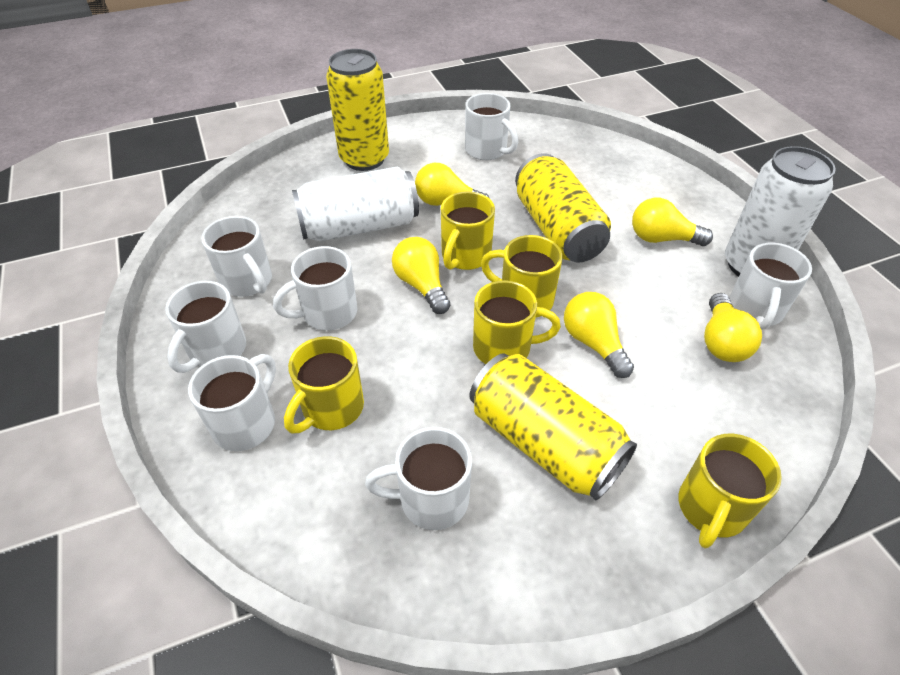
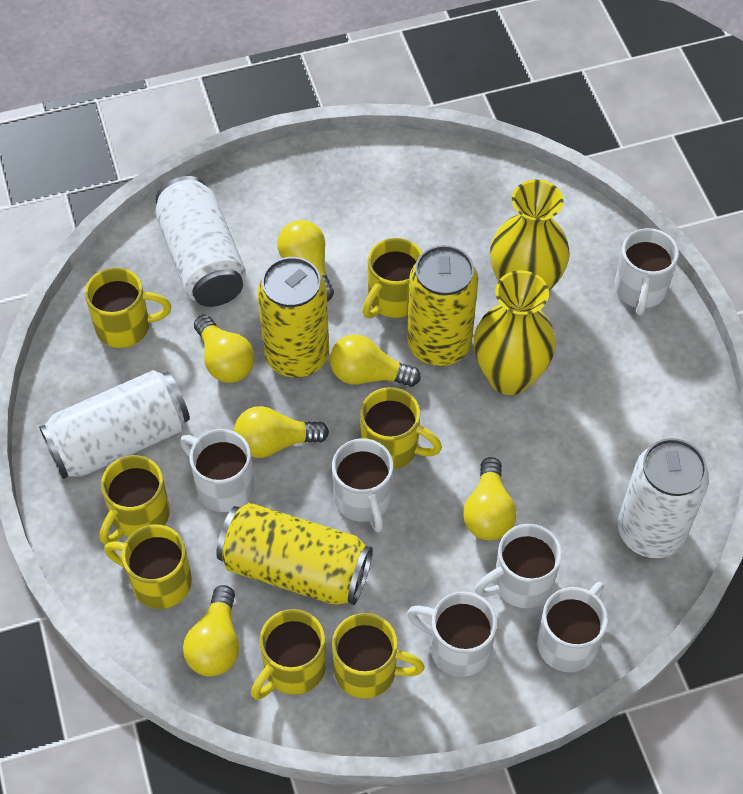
white can: [292,166,419,241] [725,146,836,277] = 2 -> [39,370,190,479] [155,176,246,307] [618,438,709,558] = 3
white mug: [165,281,246,373] [188,354,276,451] [201,216,272,297] [273,246,357,331] [365,427,472,530] [465,93,518,160] [729,243,812,330] = 7 -> [180,429,255,512] [332,438,393,533] [407,591,497,677] [475,524,562,608] [537,582,608,672] [614,228,679,315] = 6
yellow light bulb: [392,237,450,314] [415,163,490,206] [564,292,634,378] [632,198,713,246] [704,293,762,362] = 5 -> [183,585,239,677] [194,315,255,383] [234,406,329,458] [277,220,334,302] [330,335,421,387] [463,457,517,540] = 6
yellow mug: [284,336,364,433] [441,191,495,270] [473,280,561,364] [481,235,563,317] [678,434,782,548] = 5 -> [85,267,171,348] [100,455,170,545] [104,525,192,609] [251,609,326,700] [332,613,425,699] [360,387,442,470] [362,238,422,318] = 7
yellow vase: none = 0 -> [474,270,556,395] [490,180,570,291] = 2

